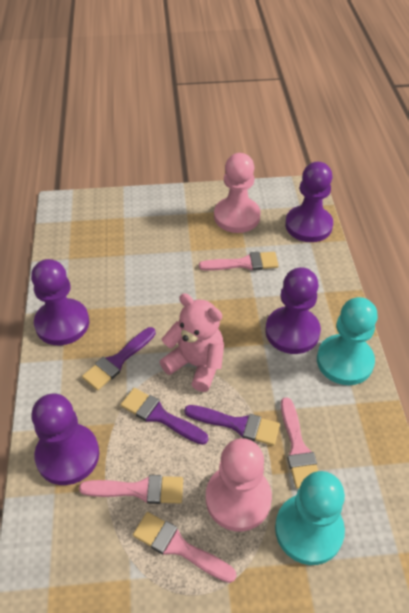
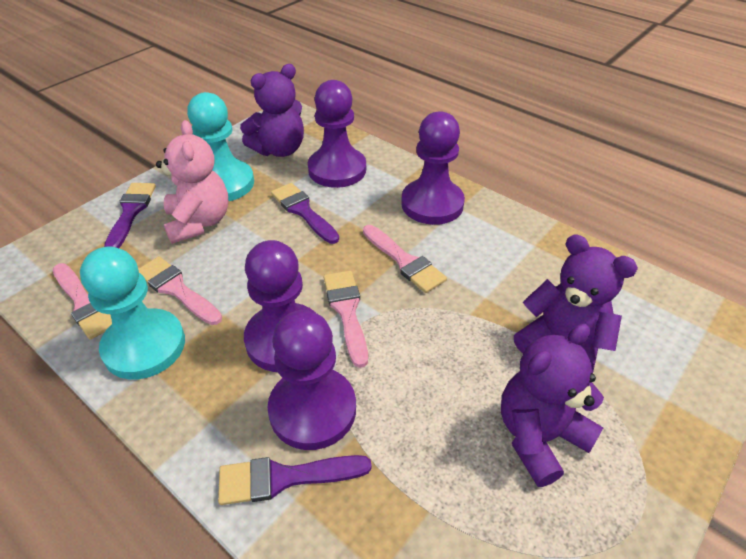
pink pawn: [206,438,272,532] [214,153,261,233] = 2 -> none = 0
purple teddy bear: none = 0 -> [240,64,304,157] [501,324,604,487] [514,235,638,374] = 3

